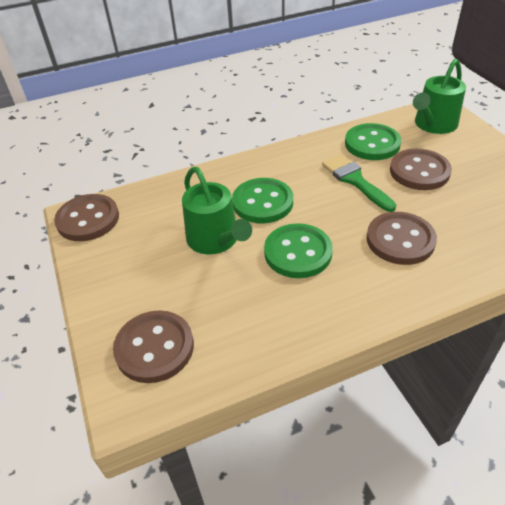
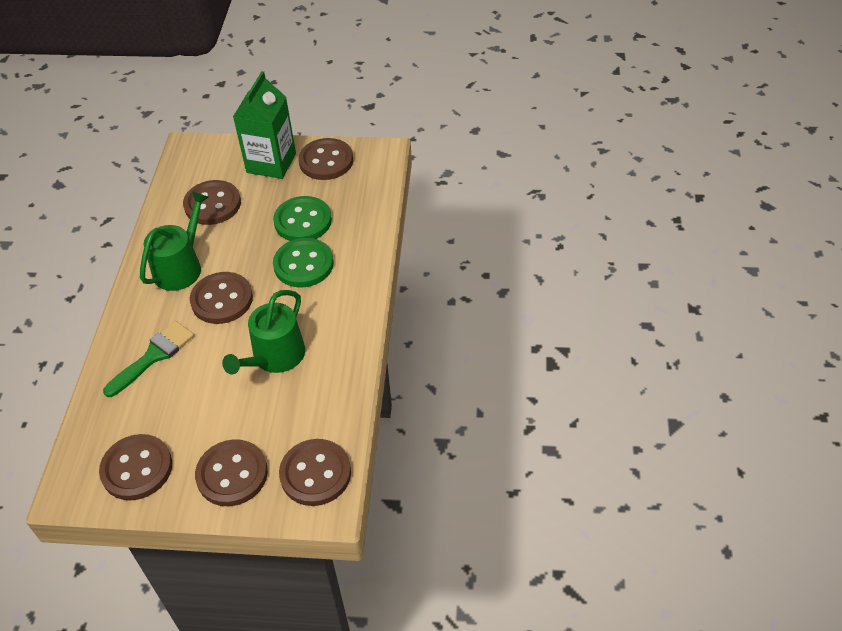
brown button: [54,194,119,241] [113,310,194,383] [367,212,437,265] [390,149,452,190] = 4 -> [99,434,172,500] [183,180,241,225] [190,272,253,324] [195,439,268,506] [279,439,351,506] [298,138,353,180] = 6
green button: [232,178,293,223] [264,223,333,278] [345,123,401,160] = 3 -> [273,196,332,241] [273,238,334,287] = 2
green carton: none = 0 -> [233,71,296,179] = 1

